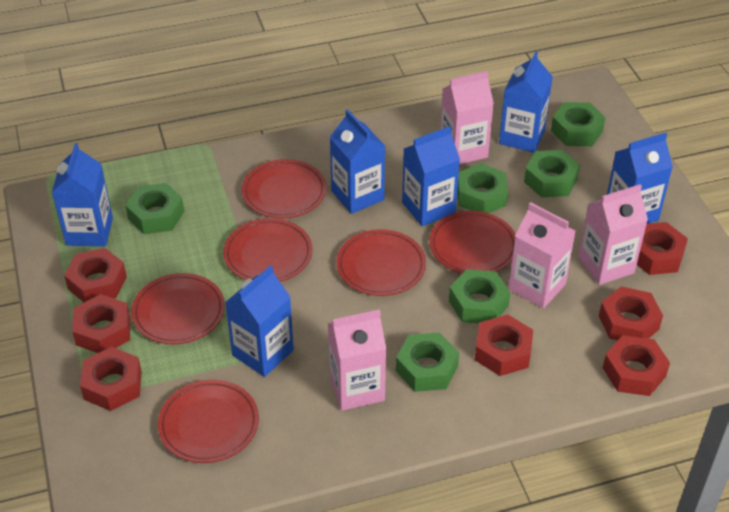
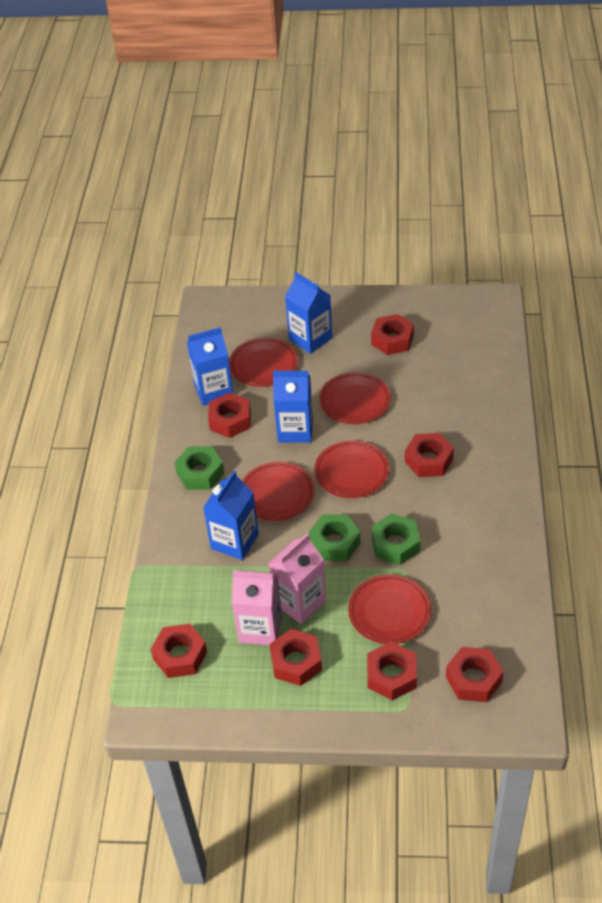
blue carton: [52,143,113,246] [225,265,294,377] [330,109,386,214] [402,126,460,226] [499,52,553,153] [607,133,673,224] = 6 -> [187,327,233,406] [203,471,259,560] [273,371,313,443] [285,272,332,354] = 4
green nut: [125,183,184,234] [396,333,459,392] [449,269,510,324] [457,163,508,213] [524,150,580,198] [551,102,606,146] = 6 -> [174,446,224,490] [309,515,360,561] [371,513,420,565] = 3
pink carton: [328,309,386,411] [440,71,494,164] [508,202,576,309] [578,184,648,285] = 4 -> [232,570,282,645] [268,534,326,624] = 2
red plate: [131,273,225,345] [158,380,259,463] [224,218,313,282] [242,159,326,219] [336,229,426,296] [429,211,516,274] = 6 -> [229,338,298,387] [242,462,315,521] [314,440,389,498] [319,372,391,424] [348,574,431,644] = 5

